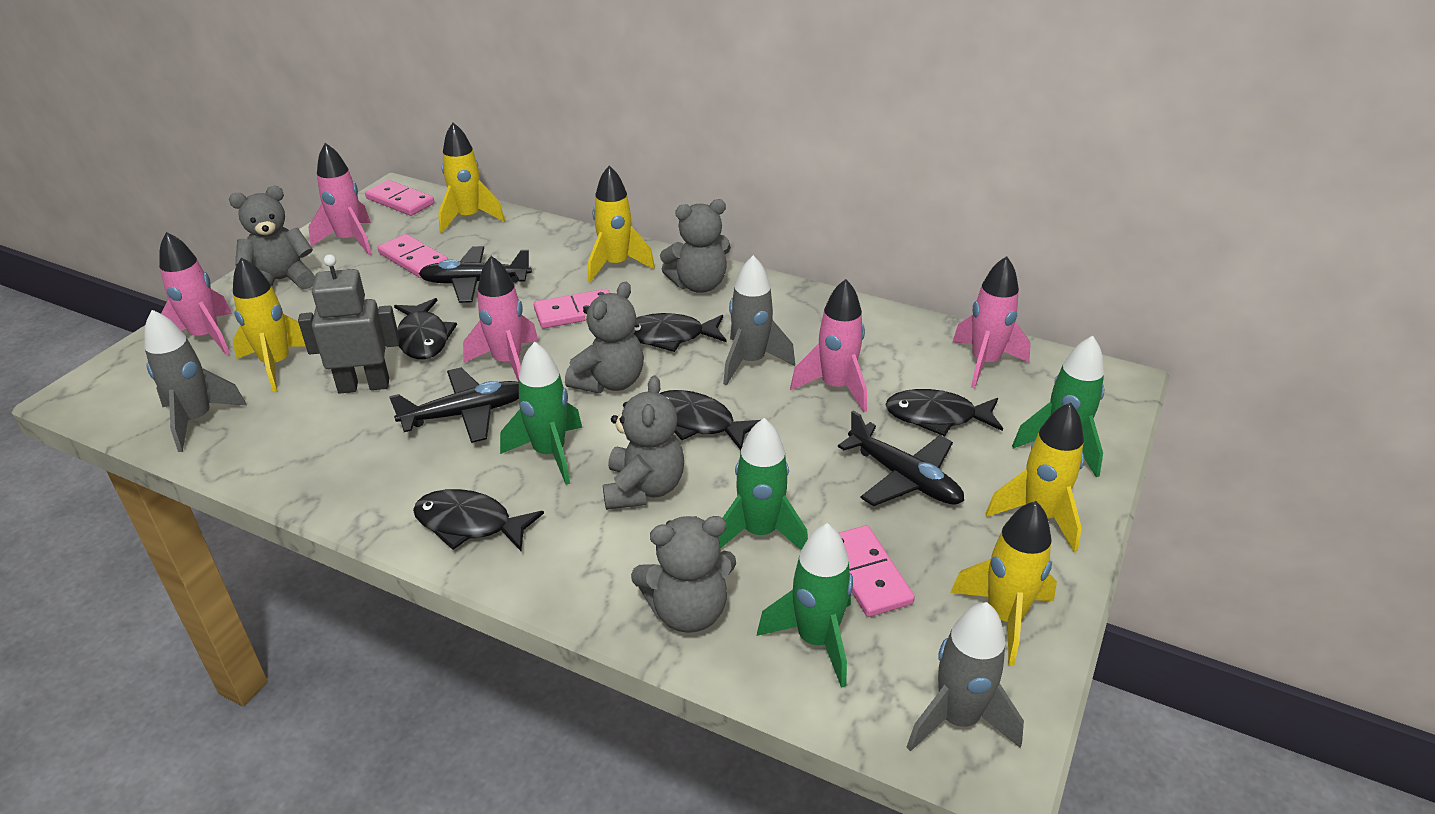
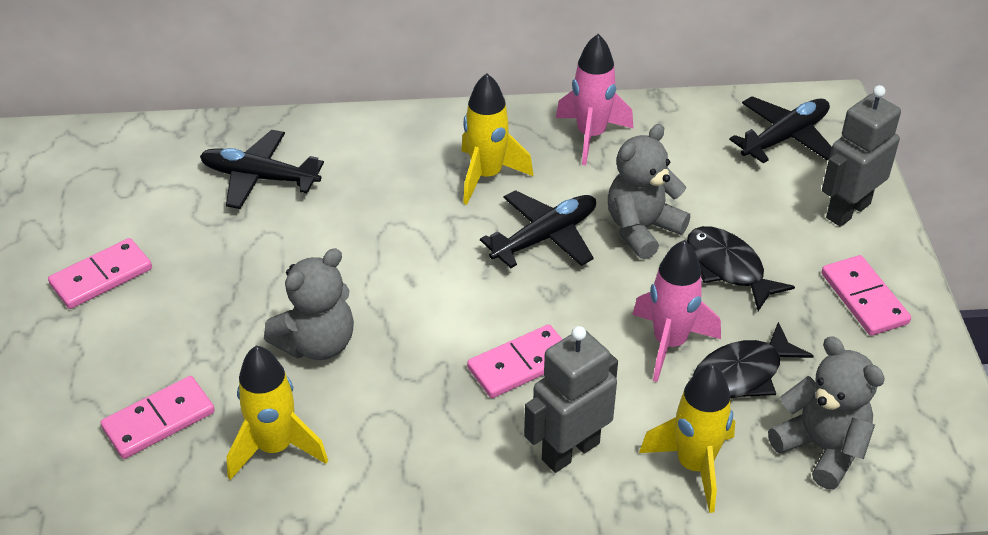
black fish: [394,298,457,359] [413,489,544,551] [634,313,726,352] [659,390,760,450] [885,389,1003,436] = 5 -> [687,226,795,311] [693,322,814,399] = 2
green rocket: [500,342,582,485] [718,418,808,550] [757,523,853,688] [1012,336,1104,477] = 4 -> none = 0
grey robot: [298,254,400,394] = 1 -> [524,326,618,473] [822,85,901,227] = 2
grey rocket: [144,310,247,452] [723,255,795,385] [907,602,1024,752] = 3 -> none = 0
grey teddy bear: [229,186,315,289] [565,282,644,393] [603,375,684,510] [631,516,736,633] [660,199,731,293] = 5 -> [264,248,354,360] [608,124,690,259] [768,336,885,489] = 3
pink rocket: [159,232,232,355] [309,143,372,255] [463,256,539,382] [790,279,867,412] [953,256,1031,389] = 5 -> [556,34,633,165] [632,240,721,382] = 2
yellow rocket: [233,257,306,392] [438,123,505,233] [588,166,655,282] [950,501,1057,666] [985,402,1084,552] = 5 -> [227,346,328,480] [461,73,533,205] [639,364,735,513] = 3

